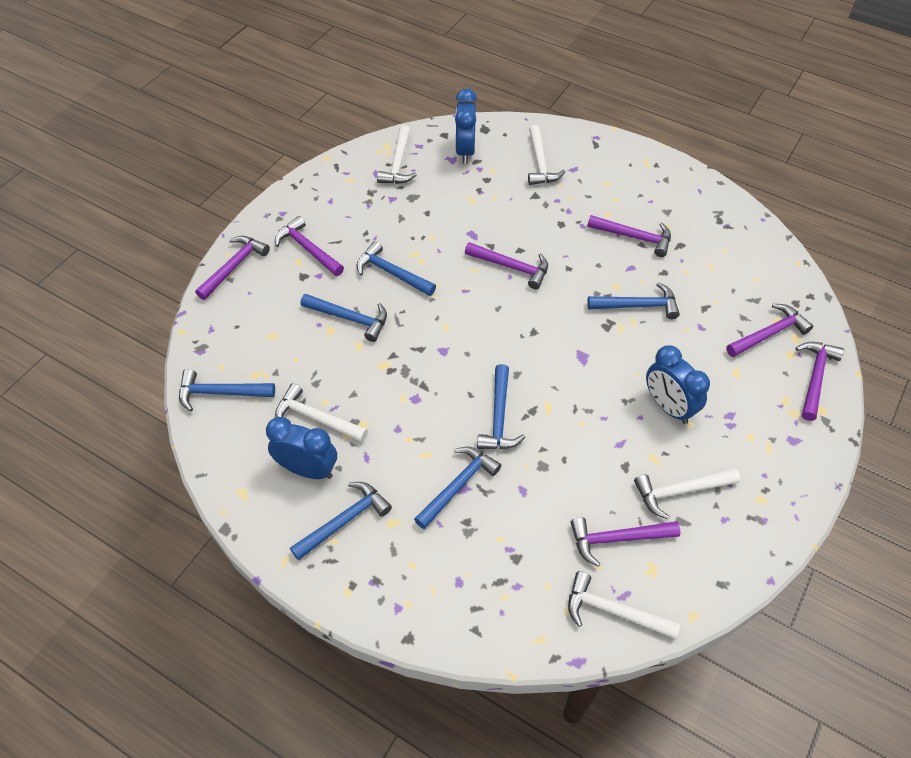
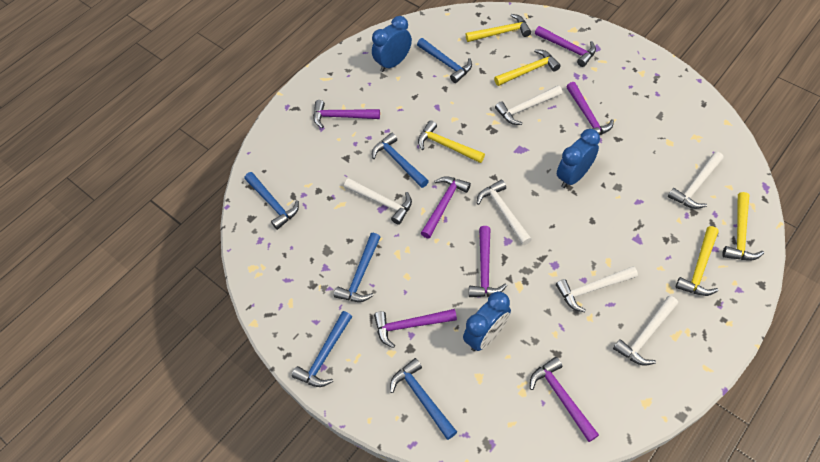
blue hammer: [179,369,275,411] [290,482,392,561] [301,294,387,342] [357,241,436,296] [414,447,501,529] [477,364,525,449] [587,282,680,319] = 7 -> [245,172,299,230] [292,311,352,387] [334,233,381,302] [372,133,429,188] [390,358,457,440] [417,38,472,83] = 6
white hammer: [275,383,368,442] [377,125,417,184] [528,125,565,185] [568,571,680,639] [634,468,740,519] = 5 -> [344,178,412,225] [476,180,532,245] [495,85,562,125] [556,266,638,312] [613,296,678,366] [668,152,724,209] = 6
yellow hammer: none = 0 -> [418,120,485,163] [466,14,531,42] [494,49,560,86] [676,226,719,296] [722,192,764,260] = 5

